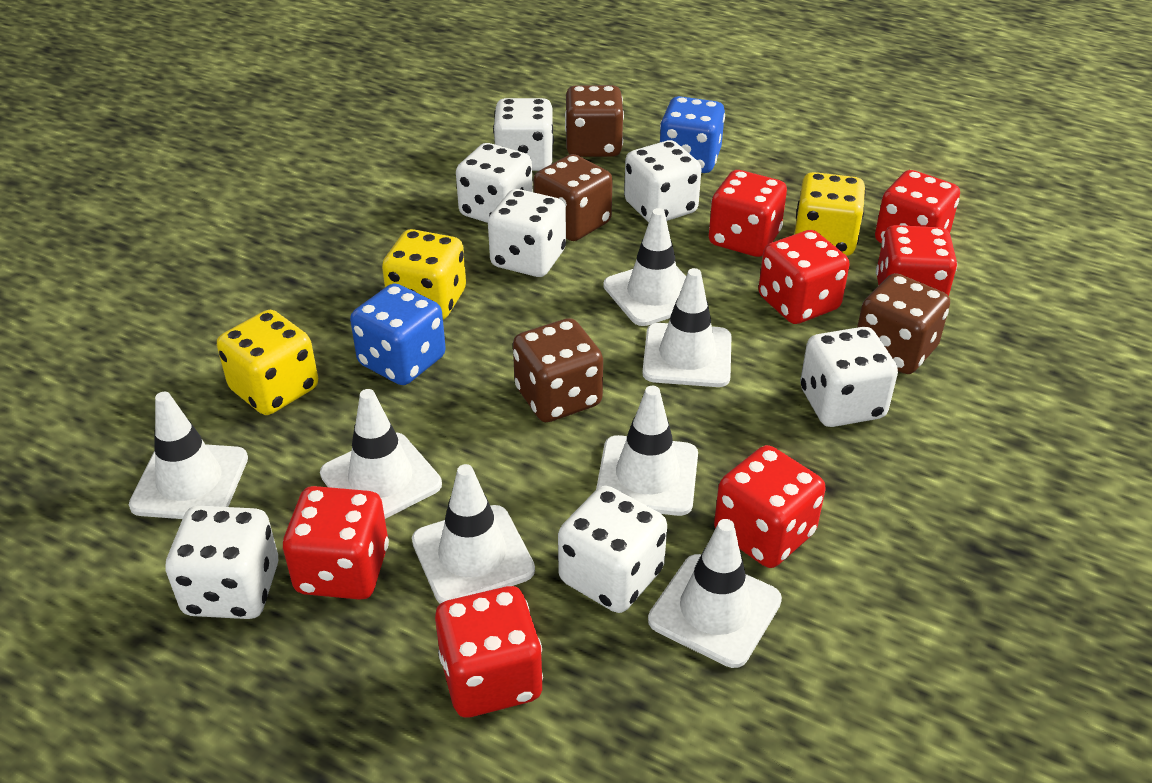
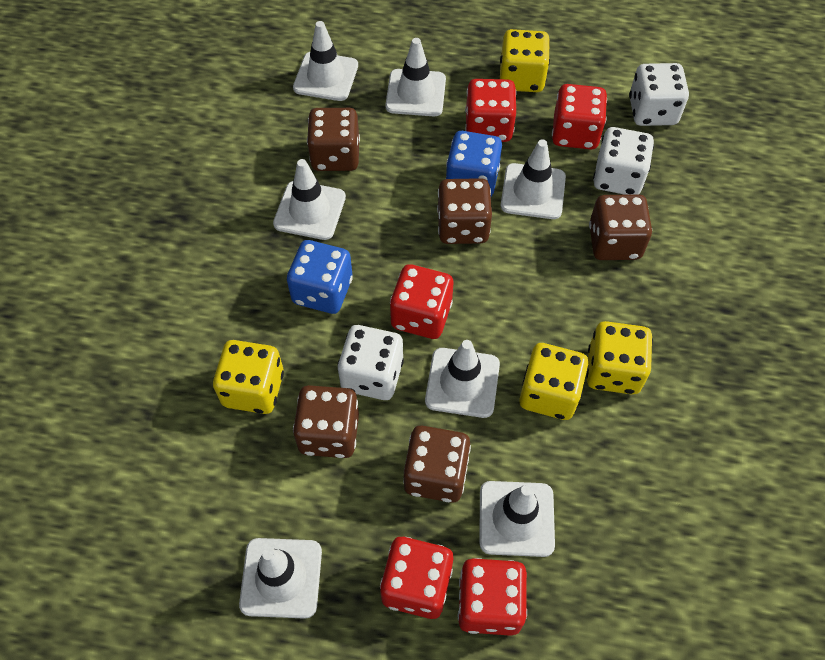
brown dice: [513,318,603,422] [534,154,613,241] [565,85,624,157] [857,273,950,374] = 4 -> [293,385,359,458] [307,108,360,171] [403,426,471,503] [437,178,492,244] [589,194,652,260] = 5
red dice: [283,486,389,600] [435,586,543,717] [709,170,787,257] [714,445,826,568] [758,230,850,324] [875,170,960,243] [876,225,957,296] = 7 -> [380,537,453,619] [390,264,453,339] [458,558,527,636] [465,79,516,142] [552,84,607,149] = 5
white dice: [165,506,278,619] [456,143,533,223] [488,189,566,277] [493,98,554,171] [558,486,667,613] [624,140,702,222] [800,327,898,427] = 7 -> [338,325,404,400] [593,127,654,195] [629,63,689,126] = 3
yellow dice: [217,310,318,415] [382,229,466,320] [794,172,866,256] = 3 -> [213,340,284,414] [500,29,550,92] [519,343,589,420] [586,321,653,395] = 4

